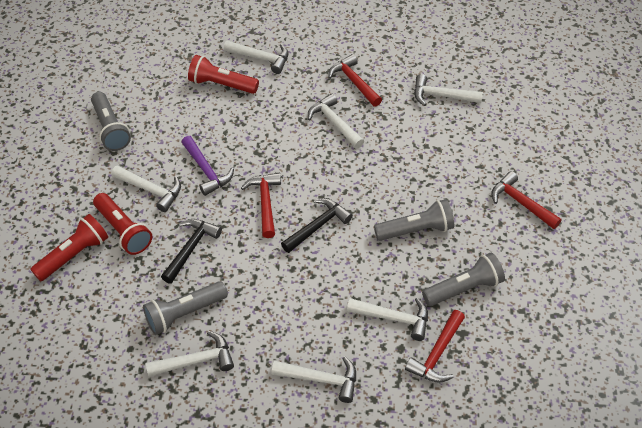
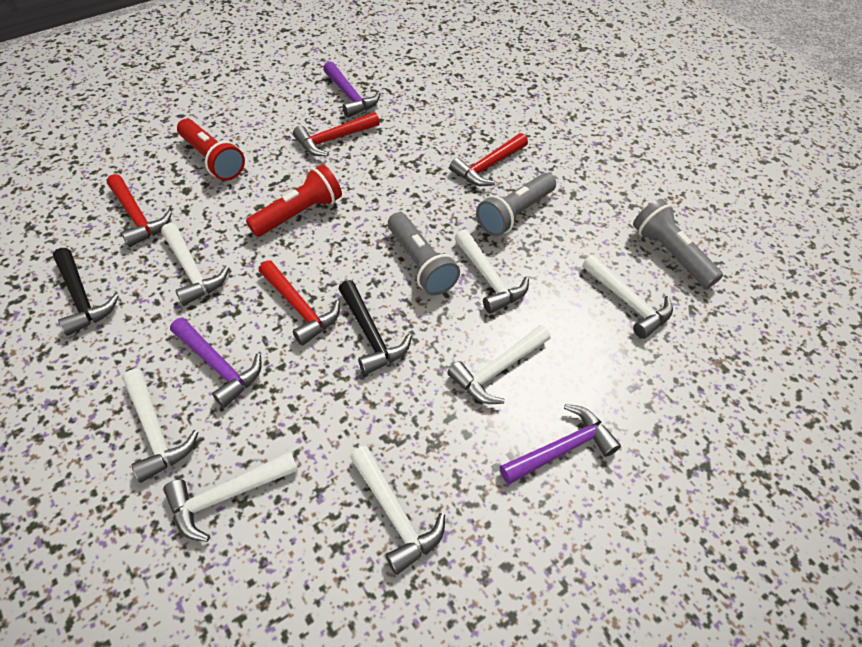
grey flashlight: [91,92,131,151] [143,281,228,335] [374,199,454,241] [422,253,505,306] = 4 -> [388,212,460,295] [476,173,556,236] [633,199,723,288] = 3
purple hammer: [181,136,234,196] = 1 -> [170,318,262,408] [323,61,381,118] [499,404,621,485] = 3
red flashlight: [30,214,108,281] [93,193,152,255] [188,55,259,94] = 3 -> [177,119,245,181] [246,164,342,237] = 2

